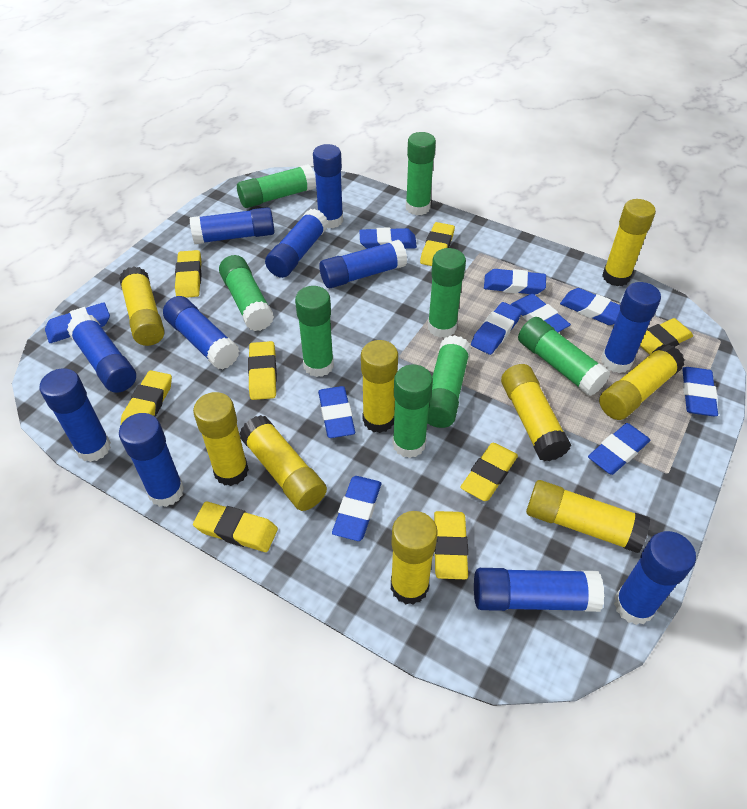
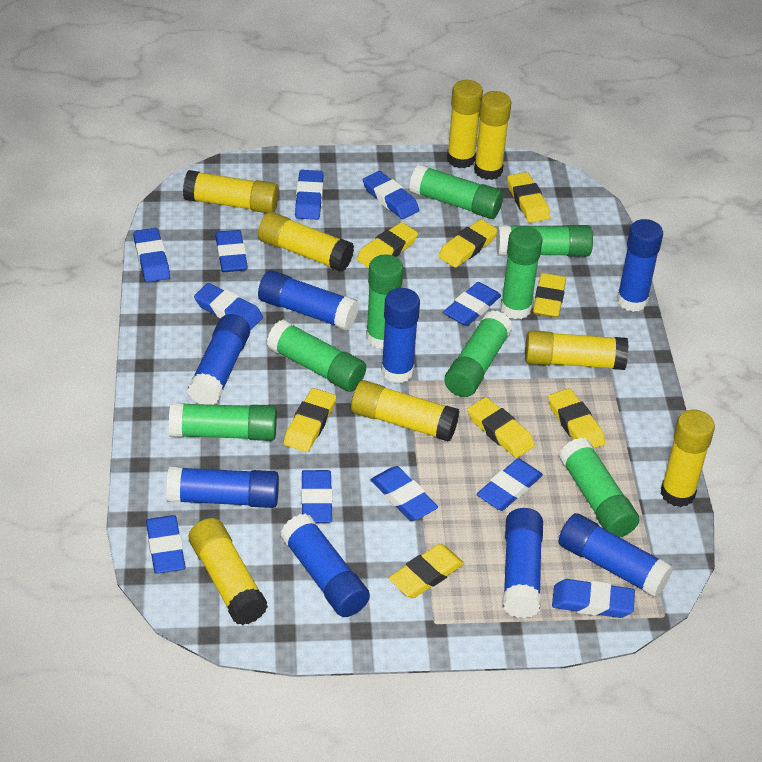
blue eraser: [45,302,110,343] [318,386,355,438] [332,476,381,541] [359,228,417,249] [471,302,522,355] [484,269,546,295] [510,294,571,332] [560,288,620,325] [588,423,650,475] [682,367,718,416] = 10 -> [133,228,170,282] [146,515,185,573] [194,283,263,331] [215,230,248,272] [295,170,324,220] [301,470,333,523] [363,171,419,219] [371,466,438,521] [443,282,501,326] [477,459,543,511] [552,579,635,618] = 11
blue glue stick: [40,368,111,462] [67,314,136,393] [119,413,184,507] [163,296,240,370] [189,207,274,244] [265,209,328,278] [313,144,343,229] [319,240,407,288] [474,568,604,612] [601,282,661,373] [614,531,696,625] = 11 -> [166,467,279,508] [187,314,250,405] [258,270,359,330] [280,513,370,617] [381,288,420,383] [503,508,543,618] [559,513,673,598] [617,219,663,312] = 8
yellow glue stick: [119,267,165,346] [193,392,249,486] [239,415,327,511] [361,340,398,433] [391,511,438,605] [501,364,571,461] [526,480,650,553] [599,344,685,420] [602,199,656,286] = 9 -> [183,170,279,213] [189,518,268,625] [258,212,354,272] [351,380,459,442] [447,80,483,168] [474,91,512,180] [525,330,629,370] [661,410,715,507] = 8

